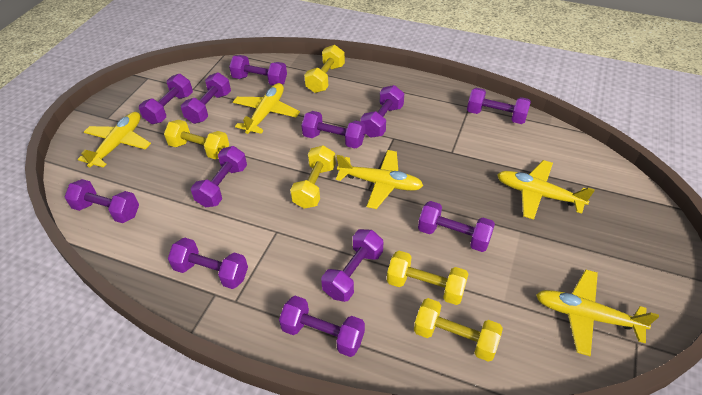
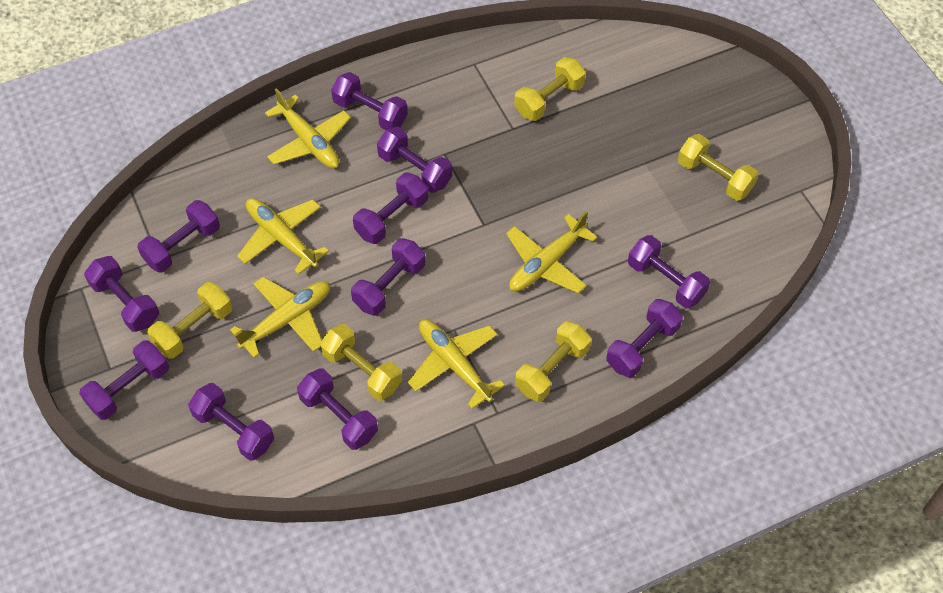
purple dumbbell: [65,179,139,223] [139,74,193,124] [168,237,248,289] [181,72,231,124] [191,146,247,208] [229,55,287,85] [279,296,365,357] [301,111,365,149] [321,229,383,302] [360,85,404,138] [418,201,495,252] [467,88,531,124] = 12 -> [79,340,169,420] [84,256,159,332] [137,200,220,272] [188,383,274,461] [297,369,378,450] [331,72,408,130] [351,238,425,316] [353,173,428,244] [377,127,452,193] [606,299,683,378] [628,235,710,309] = 11

